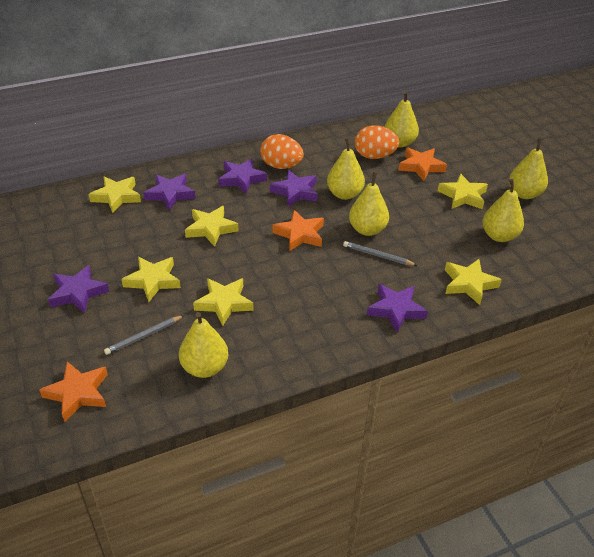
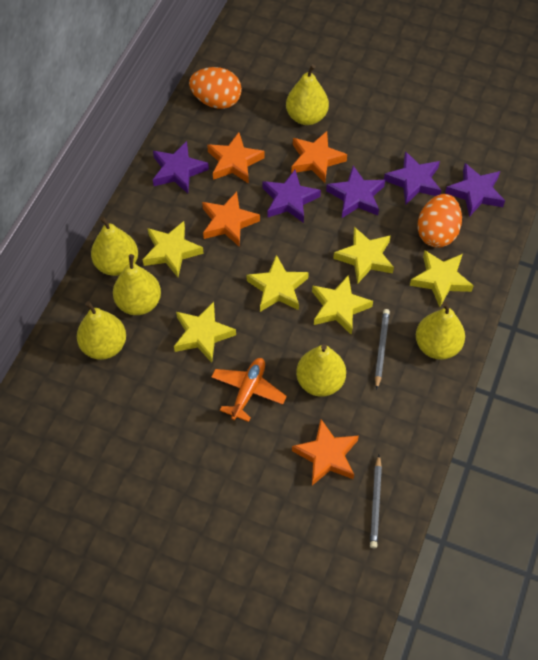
orange plane: none = 0 -> [211,358,287,422] = 1
orange star: [39,362,108,422] [272,210,324,251] [398,148,447,181] = 3 -> [202,192,260,247] [207,132,265,184] [291,131,347,183] [292,419,359,485] = 4

